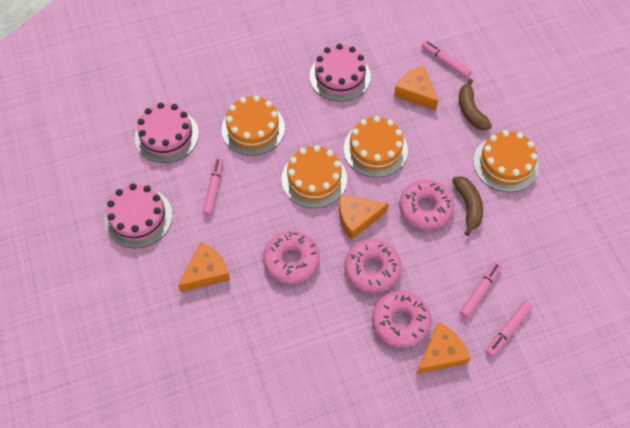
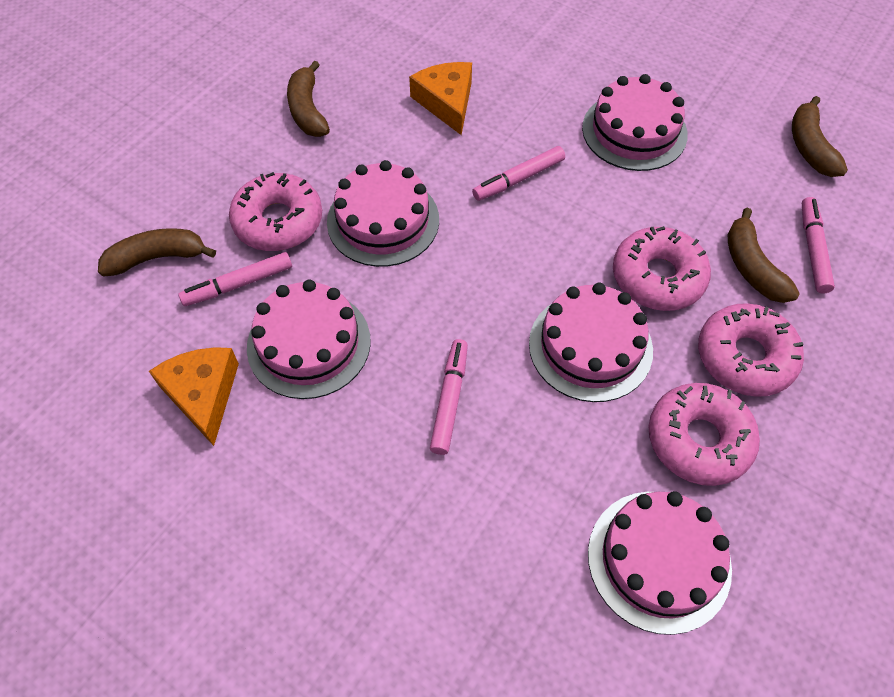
brown banana: [452,176,483,236] [459,79,492,131] = 2 -> [98,228,216,276] [287,60,330,137] [728,208,800,303] [792,96,848,177] = 4
orange cake: [222,95,285,156] [282,145,347,208] [344,116,408,177] [473,130,539,192] = 4 -> none = 0
orange cheese: [178,242,230,292] [339,195,389,240] [394,66,438,110] [416,322,471,374] = 4 -> [149,347,239,446] [409,62,472,135] = 2
pink cake: [104,183,172,248] [135,103,199,163] [310,44,371,102] = 3 -> [247,279,371,399] [327,160,439,267] [529,283,653,402] [582,74,688,171] [588,491,732,635] = 5

